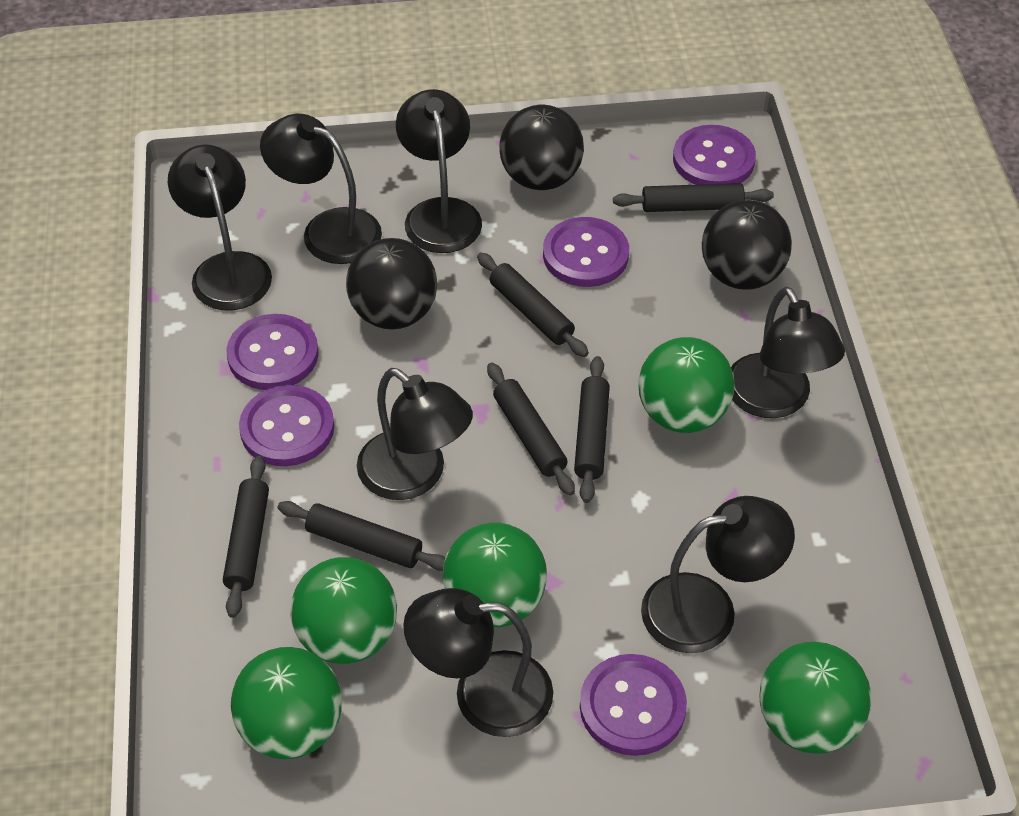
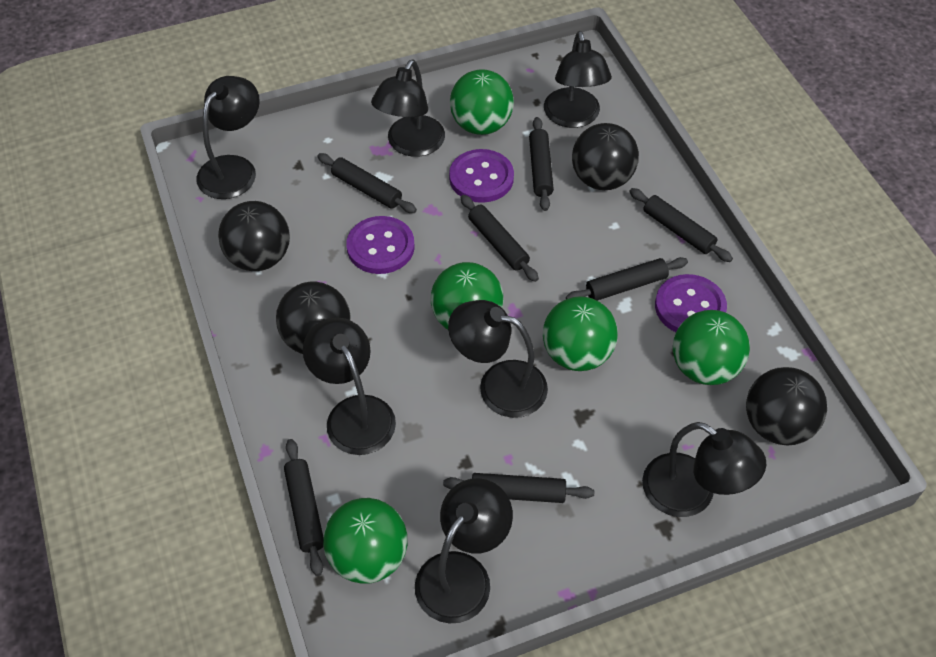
black ball: [346,238,437,329] [499,105,584,190] [702,200,792,290] = 3 -> [218,201,290,271] [276,282,351,354] [572,123,639,190] [746,367,827,446] = 4
black rolling pin: [223,456,269,618] [278,501,446,571] [477,252,589,357] [487,362,575,496] [574,356,610,503] [613,183,774,212] = 6 -> [284,439,324,576] [317,153,417,213] [443,473,594,503] [461,195,539,282] [529,117,554,211] [566,257,688,301] [629,188,733,262] = 7
purple button: [227,314,319,390] [239,385,334,466] [543,217,629,287] [580,654,687,756] [673,125,756,185] = 5 -> [346,216,415,274] [449,149,514,203] [655,274,727,332] = 3

